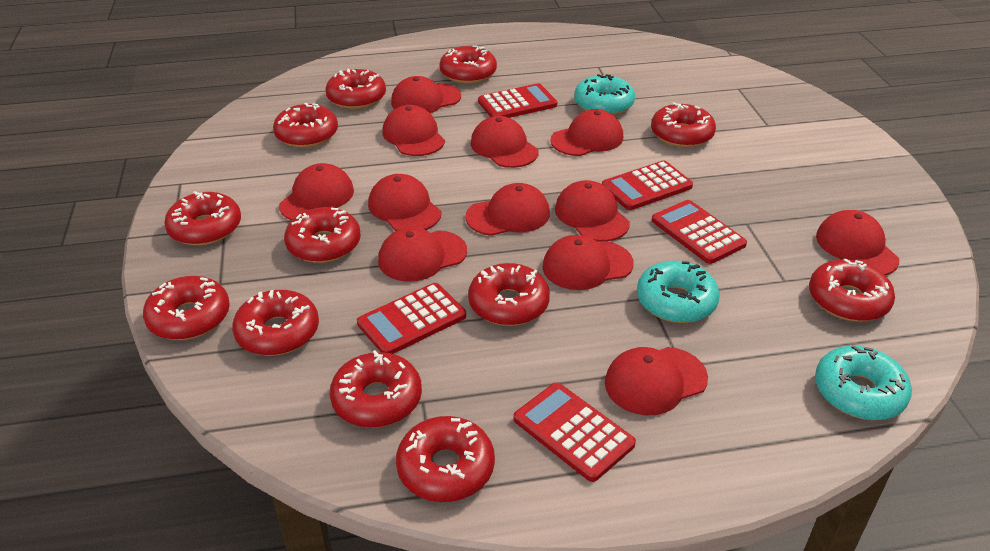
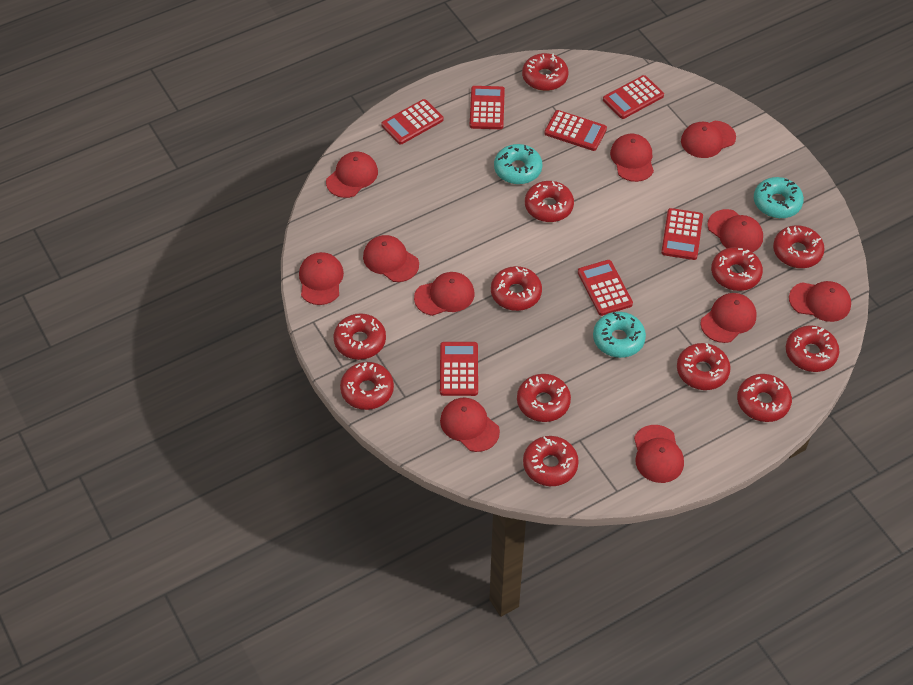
red calculator: [357,283,466,354] [478,83,557,118] [513,383,636,482] [602,160,693,210] [652,200,747,264] = 5 -> [381,99,443,144] [440,342,478,396] [470,86,505,129] [544,110,607,151] [578,260,633,316] [603,75,664,119] [661,208,703,260] = 7
red cap: [279,163,354,221] [368,174,441,231] [378,227,467,282] [382,105,445,156] [391,76,461,113] [465,183,550,236] [471,116,539,168] [542,235,633,290] [550,109,623,156] [555,180,630,242] [605,347,708,415] [816,210,899,276] = 12 -> [299,252,344,305] [326,152,378,198] [363,235,419,282] [414,272,475,316] [440,397,500,452] [610,134,654,182] [634,425,684,483] [681,121,736,158] [700,293,757,343] [708,209,763,252] [789,281,851,322] = 11

